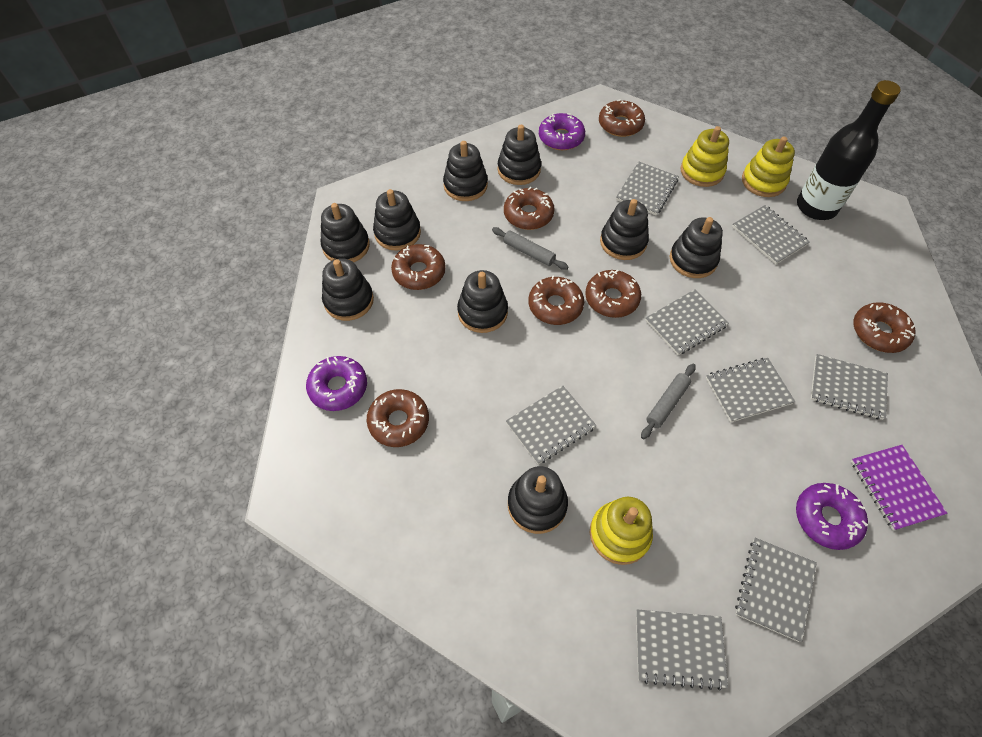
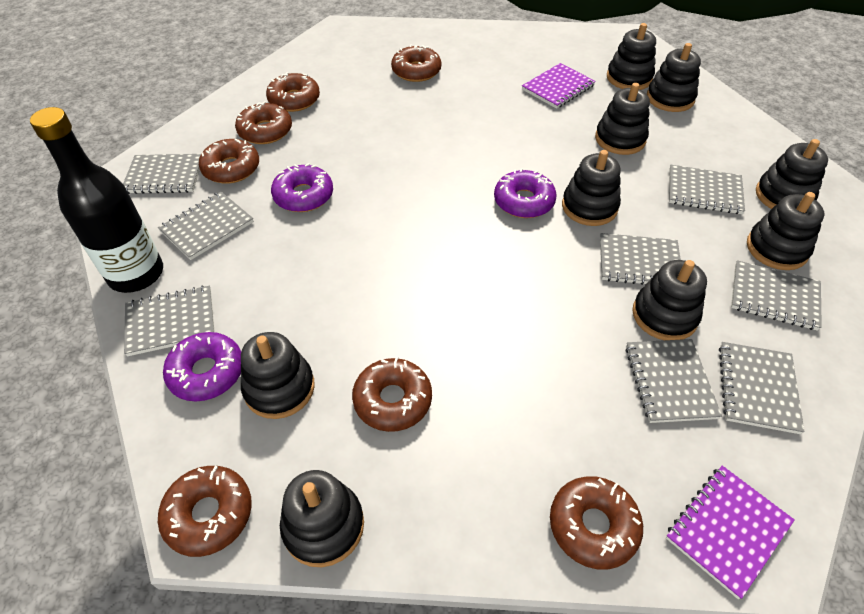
grey rolling pin: [492,227,568,270] [641,364,696,439] = 2 -> none = 0
purple notebook: [851,445,947,530] = 1 -> [522,63,596,109] [666,466,795,599] = 2
yellow stacking toy: [589,497,653,565] [681,126,729,187] [742,137,795,197] = 3 -> none = 0

